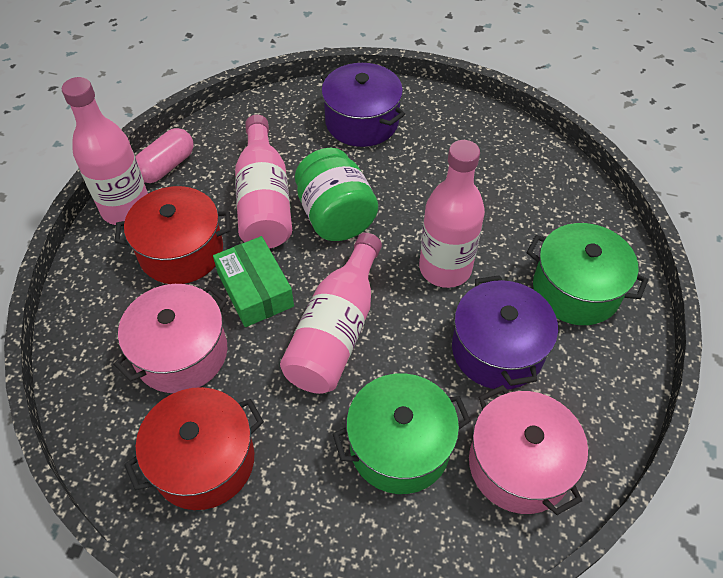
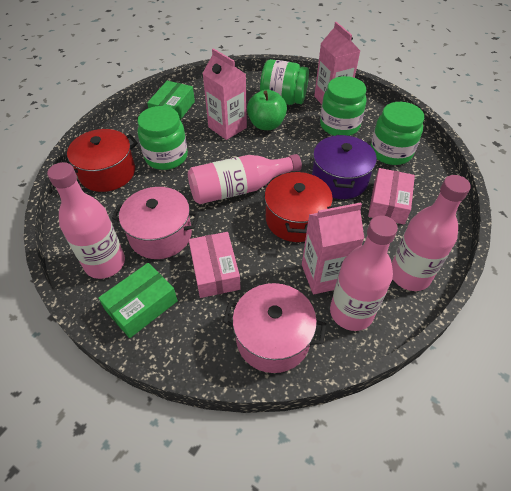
green apple: none = 0 -> [247,90,287,130] = 1
green box: [213,236,294,327] = 1 -> [98,263,178,338] [147,81,195,120] = 2
green jar: [295,148,378,241] = 1 -> [137,106,188,170] [260,59,309,105] [320,76,367,136] [370,102,424,165] = 4
green pot: [333,373,471,494] [527,223,648,325] = 2 -> none = 0
pink box: none = 0 -> [189,232,241,298] [368,168,415,225] = 2
pink capsule: [135,128,194,183] = 1 -> none = 0
pink carton: none = 0 -> [202,48,247,140] [302,203,364,294] [314,22,360,104] = 3
purple pot: [321,63,405,147] [452,275,558,390] = 2 -> [312,135,377,199] = 1

